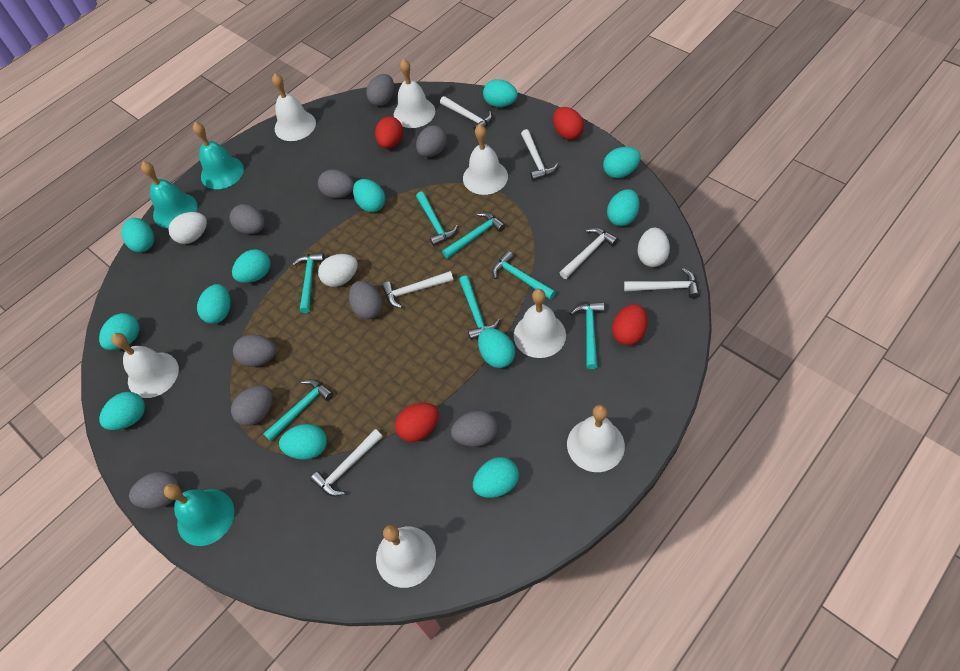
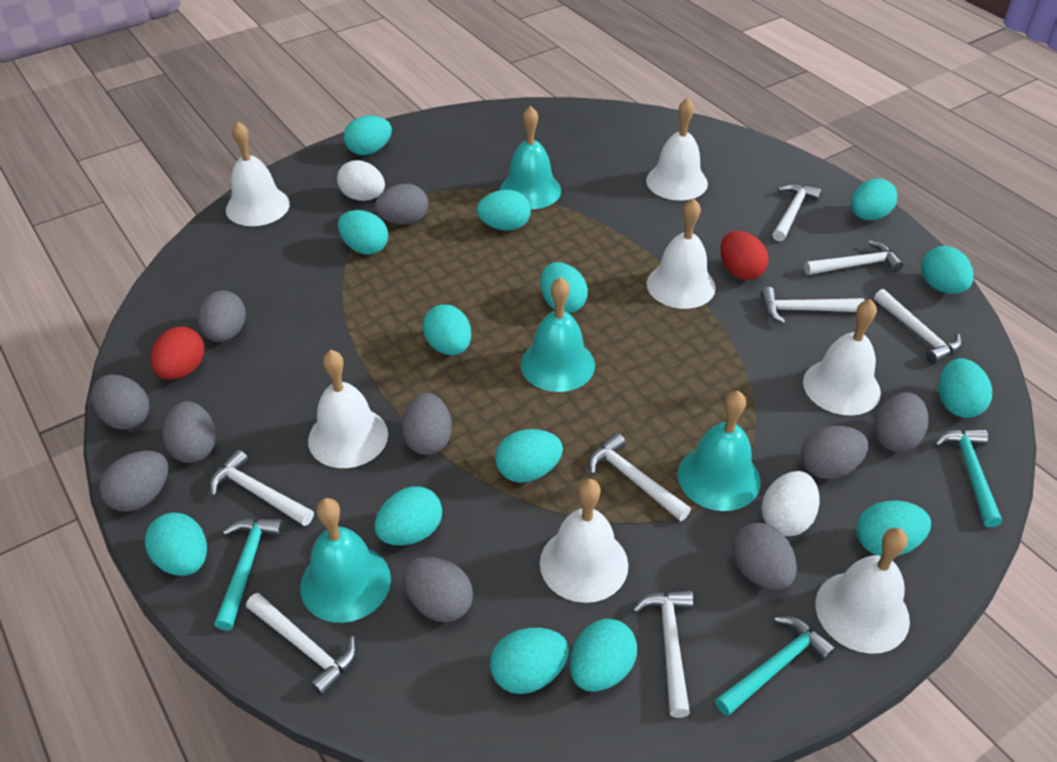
grey egg: [129,471,180,509] [230,204,265,234] [231,386,273,426] [233,335,276,367] [318,169,354,198] [349,281,382,319] [366,74,394,106] [416,125,447,157] [451,410,498,447] = 9 -> [92,375,149,430] [99,451,168,512] [162,401,216,463] [198,290,246,342] [375,183,428,225] [401,393,452,455] [403,557,473,622] [732,523,797,590] [801,426,868,479] [873,392,929,452] = 10
red egg: [375,116,403,149] [395,403,439,442] [553,107,584,140] [612,304,648,345] = 4 -> [150,326,204,380] [720,231,769,280] = 2
turquoise bell: [141,162,197,228] [164,484,234,546] [193,122,244,189] = 3 -> [300,498,391,623] [500,106,561,209] [521,277,595,392] [678,391,761,511] = 4
turquoise egg: [99,313,140,350] [99,392,145,430] [122,218,154,252] [197,284,231,324] [232,249,271,283] [279,424,327,460] [353,179,385,212] [473,457,519,498] [478,328,515,368] [483,79,518,107] [603,147,641,178] [607,189,639,226] = 12 -> [145,512,207,576] [338,210,388,255] [344,116,392,155] [374,486,442,546] [423,304,471,355] [477,190,531,230] [490,628,569,694] [495,429,563,483] [540,262,588,313] [570,619,637,691] [851,178,897,220] [857,500,931,556] [921,246,974,294] [939,358,992,418] = 14
turquoise hammer: [263,379,334,441] [292,252,325,313] [416,192,458,246] [442,212,505,259] [459,276,500,340] [492,251,556,300] [570,302,604,369] = 7 -> [214,518,284,631] [715,617,836,716] [935,429,1002,527] = 3
white egg: [168,212,207,244] [318,254,358,287] [637,228,670,267] = 3 -> [337,160,385,201] [761,471,820,536] = 2
white hammer: [311,429,383,496] [382,271,454,308] [440,96,492,131] [521,129,558,181] [559,228,618,279] [624,268,700,299] = 6 -> [209,450,314,526] [246,593,357,697] [588,433,691,521] [633,590,693,718] [761,287,865,324] [772,183,822,242] [804,240,903,275] [874,289,962,364] = 8

